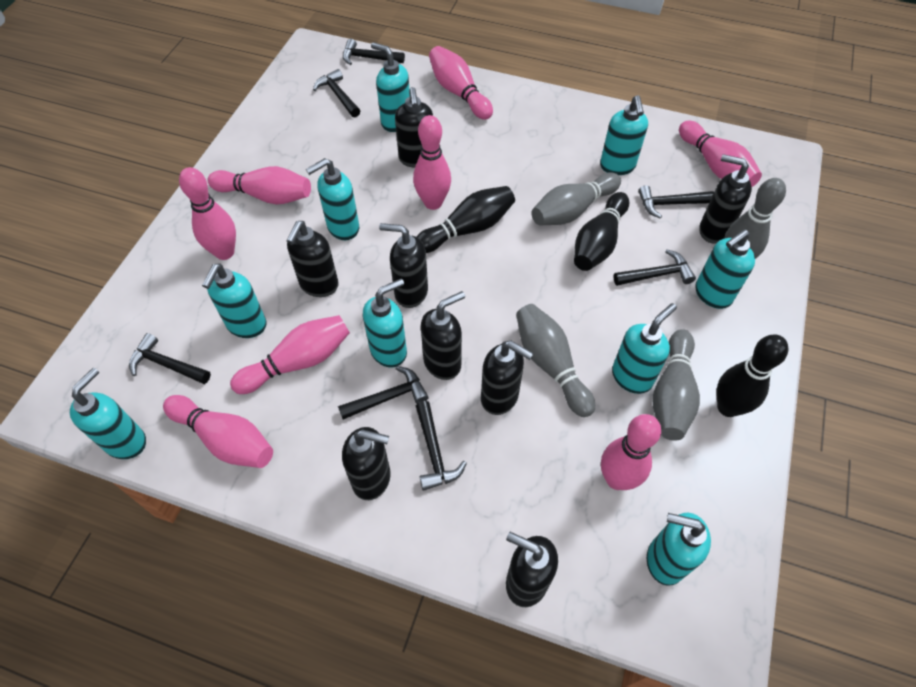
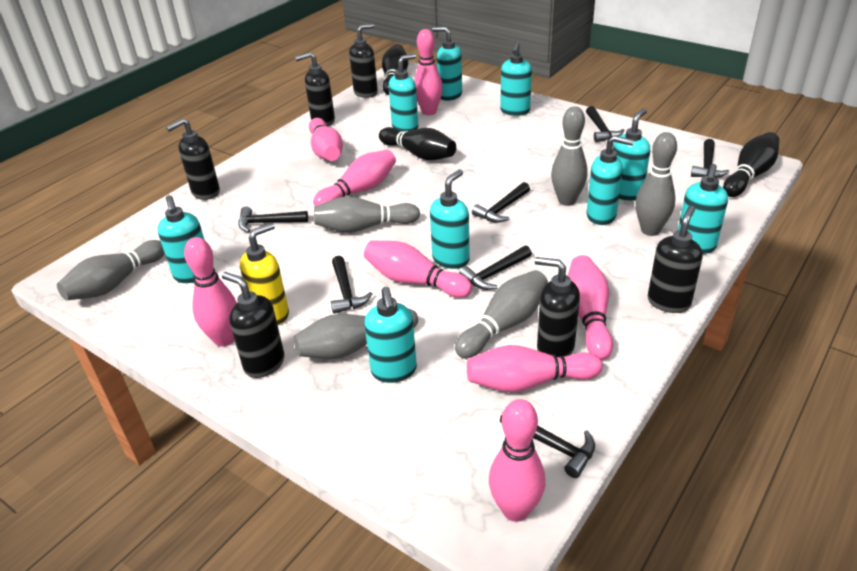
black soap dispenser: [287,221,339,297] [342,427,391,500] [379,223,428,308] [395,87,433,168] [421,291,465,380] [481,341,533,415] [506,532,558,607] [699,154,752,244] = 8 -> [166,118,220,200] [222,272,285,378] [295,52,335,127] [349,24,378,98] [535,257,580,357] [648,206,703,313] = 6
grey bowling pin: [516,304,595,417] [531,172,621,226] [652,329,700,441] [724,178,786,259] = 4 -> [57,240,165,301] [294,309,418,359] [314,196,420,233] [455,270,548,358] [551,106,588,206] [636,132,677,236] = 6
yellow soap dispenser: none = 0 -> [240,222,289,325] = 1

